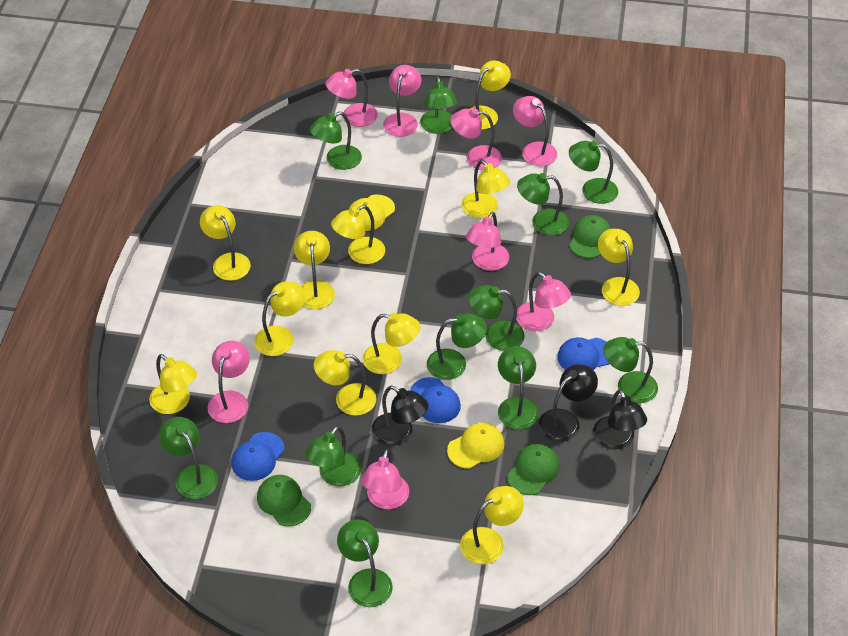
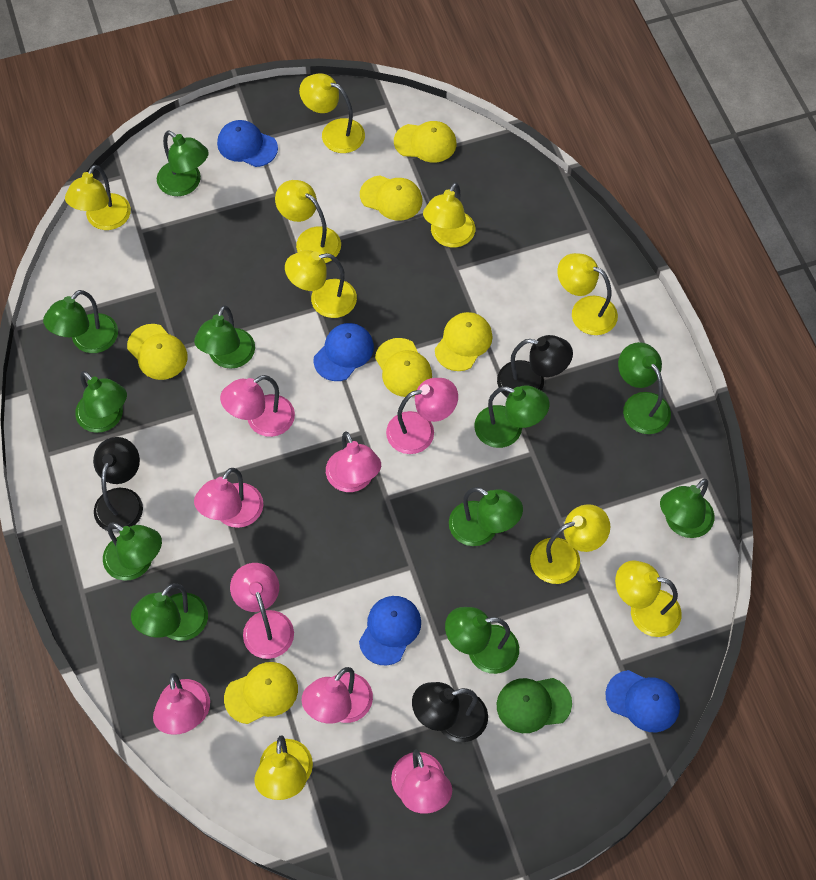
blue cap: [231,432,284,481] [410,377,461,423] [557,337,610,370] = 3 -> [217,120,278,167] [314,323,374,381] [359,596,421,665] [606,670,680,732] = 4
green cap: [257,475,311,526] [507,444,559,495] [569,215,611,258] = 3 -> [497,678,572,733] = 1
yellow cap: [348,195,395,231] [447,423,504,469] = 2 -> [127,324,188,380] [224,662,298,724] [360,175,422,220] [375,338,432,397] [394,121,456,163] [435,312,493,371] = 6
yellow lamp: [149,354,197,414] [200,205,251,281] [254,281,305,356] [294,231,335,309] [314,350,376,416] [331,205,385,264] [362,313,420,374] [460,486,524,564] [462,160,510,218] [470,61,511,130] [598,229,640,306] = 11 -> [65,165,131,230] [254,735,313,800] [275,180,341,263] [285,250,357,318] [299,73,365,153] [423,182,475,248] [530,504,610,584] [557,253,618,335] [615,560,682,637] = 9

